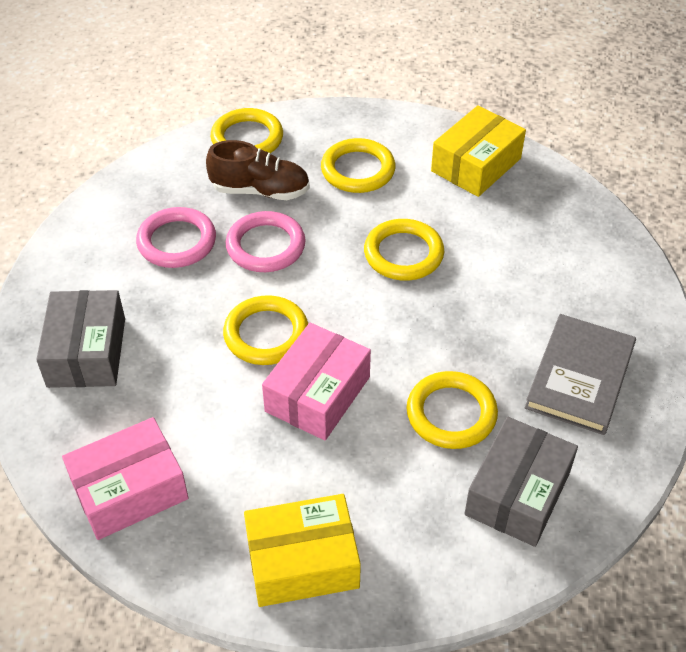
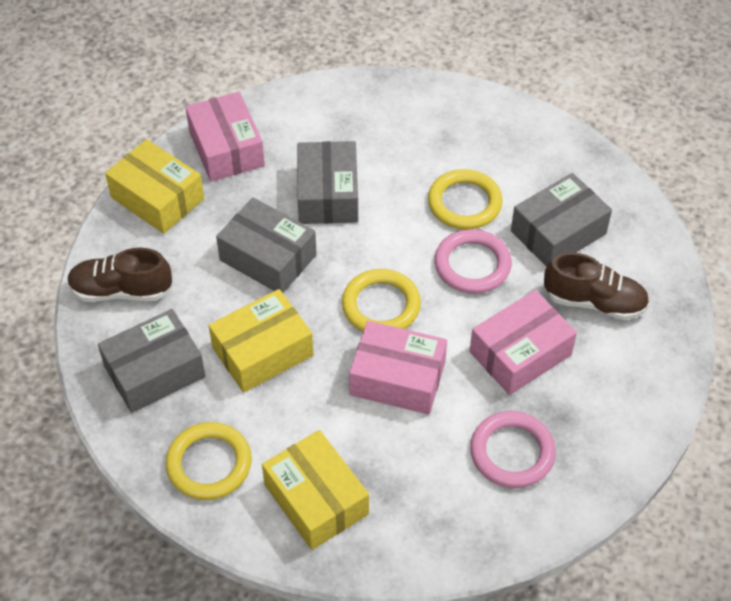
brown shoe: [206,140,310,200] = 1 -> [67,248,172,302] [544,252,649,320] = 2
grey book: [525,314,636,435] = 1 -> none = 0
grey box: [36,290,125,388] [464,417,578,547] = 2 -> [98,309,205,413] [216,198,317,293] [297,141,358,224] [511,173,612,267] = 4
pink box: [62,417,188,540] [262,323,371,441] = 2 -> [185,92,265,182] [349,321,447,415] [470,290,577,395] = 3
yellow box: [244,494,361,607] [431,105,526,197] = 2 -> [105,139,204,234] [208,289,313,393] [262,430,369,550] = 3
yellow ring: [211,108,283,153] [223,295,308,365] [321,138,395,193] [364,219,444,281] [406,371,498,449] = 5 -> [165,422,252,500] [342,269,421,332] [428,169,503,230] = 3

